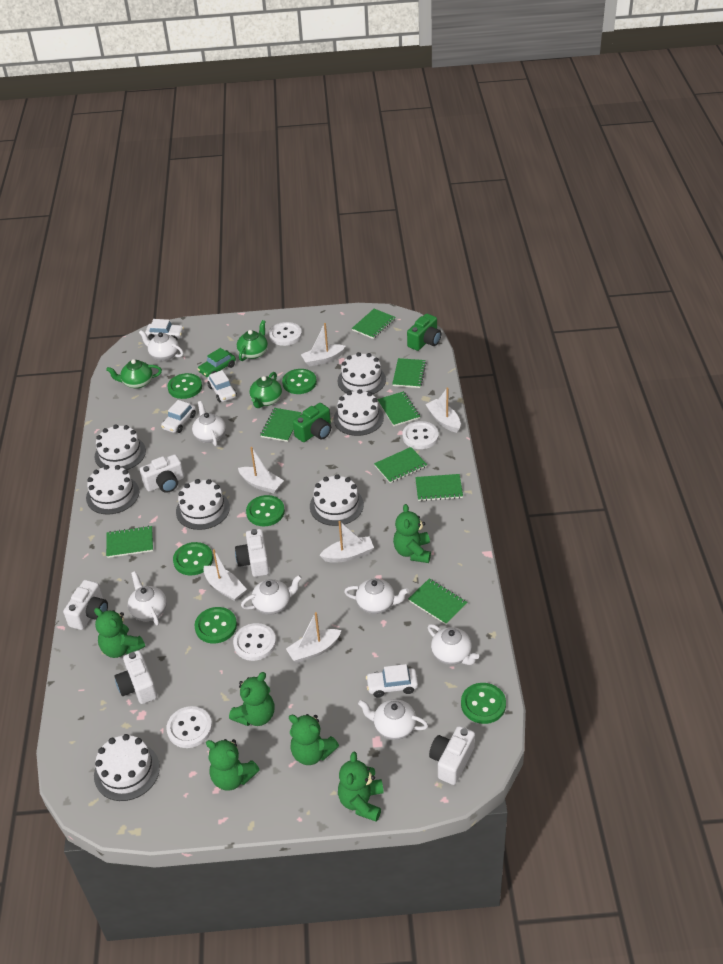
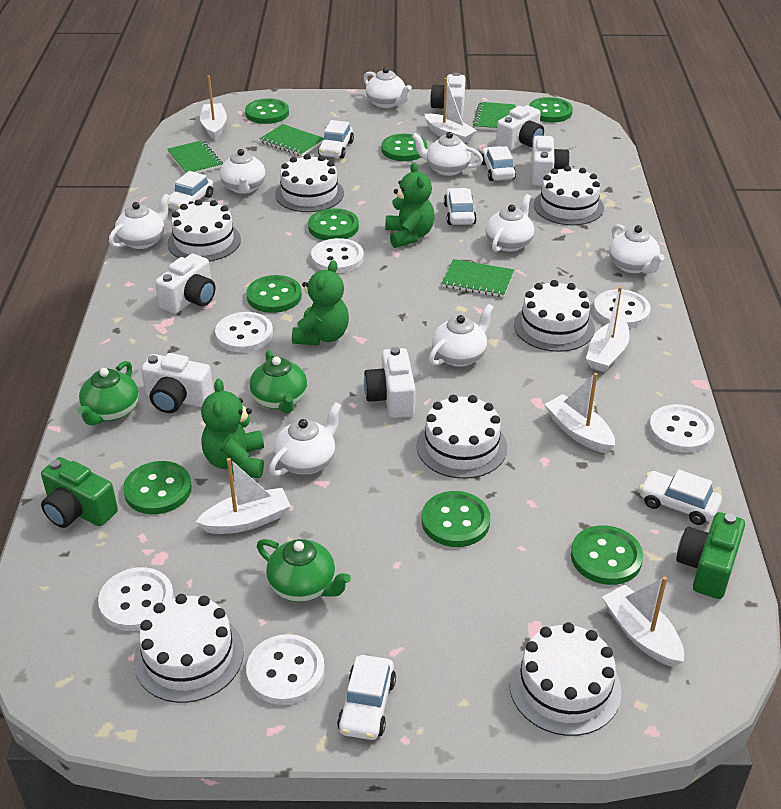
green button: [168,373,202,399] [173,542,213,575] [194,607,237,643] [246,495,285,526] [282,369,317,394] [461,683,506,724] = 6 -> [123,461,192,514] [245,98,289,124] [246,275,302,313] [308,208,359,240] [381,134,427,161] [422,491,490,547] [529,97,573,122] [571,525,643,585] = 8
green car: [197,348,236,378] = 1 -> none = 0
green notebook: [106,526,153,558] [260,408,302,442] [352,309,396,339] [374,447,427,483] [377,391,420,426] [392,358,426,388] [408,578,468,625] [415,474,463,501] = 8 -> [167,140,223,174] [260,124,324,156] [442,259,514,297] [473,102,515,131] = 4
green teddy bear: [94,608,145,658] [206,739,260,791] [229,672,274,726] [289,714,339,765] [338,752,384,822] [393,504,431,563] = 6 -> [201,379,264,478] [292,260,349,346] [385,162,435,248] = 3
white button: [166,706,212,748] [233,623,276,661] [269,322,302,346] [402,421,439,449] = 4 -> [98,567,174,631] [215,312,273,352] [246,634,325,705] [311,238,364,273] [593,289,651,328] [649,404,714,453] = 6
white camera: [63,580,108,630] [114,650,157,704] [140,454,184,493] [235,529,269,577] [429,726,475,785] = 5 -> [141,353,213,413] [155,254,215,314] [364,347,415,418] [430,72,466,119] [496,105,544,151] [531,136,570,186] = 6
white car: [145,319,184,340] [161,400,196,433] [207,370,237,402] [366,664,418,698] = 4 -> [168,171,214,211] [318,120,354,159] [337,655,396,740] [444,188,477,225] [481,146,516,181] [639,470,722,525] = 6
white teapot: [128,571,167,626] [139,330,184,361] [192,401,226,446] [241,575,302,615] [344,578,409,614] [358,699,428,740] [427,624,479,665] = 7 -> [109,193,170,249] [220,149,266,194] [269,402,342,476] [364,67,412,108] [412,132,483,176] [429,304,494,367] [486,194,534,252] [609,224,665,274] = 8

